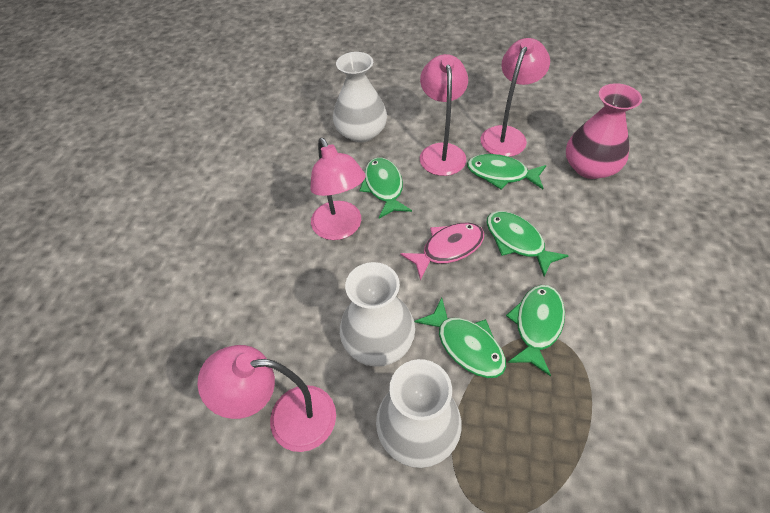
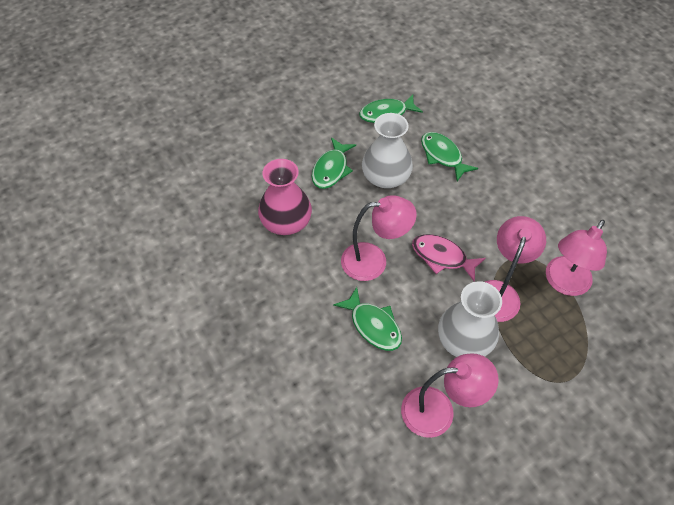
green fish: [359,157,412,219] [414,298,506,378] [467,154,547,190] [487,211,569,277] [506,285,565,376] = 5 -> [312,137,356,189] [333,287,402,351] [359,95,423,123] [421,132,478,181] = 4
white vase: [333,52,387,142] [340,262,415,367] [376,359,462,468] = 3 -> [362,113,413,188] [438,281,502,357] = 2

